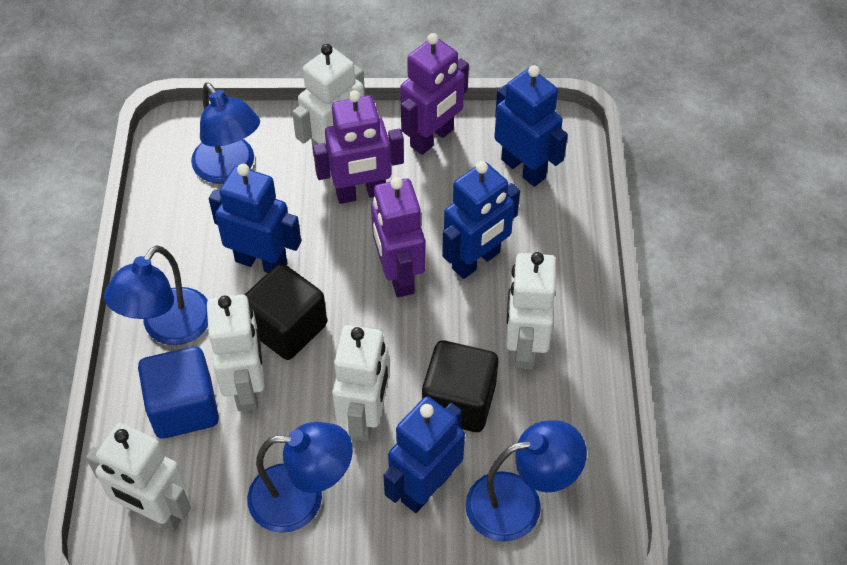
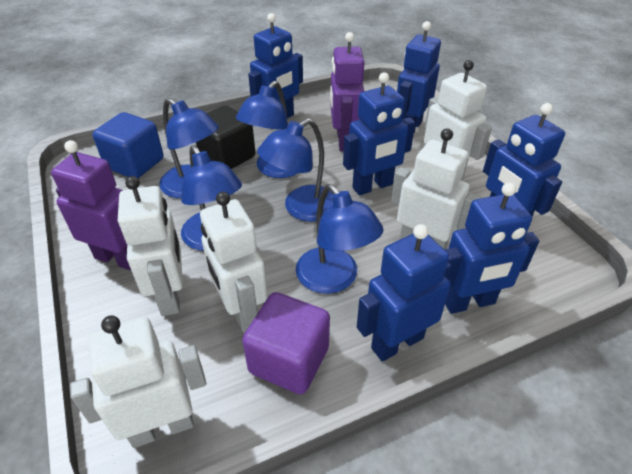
black cube: [245,264,327,360] [422,340,498,432] = 2 -> [196,105,255,169] = 1
blue lamp: [104,245,208,345] [191,82,260,184] [247,422,353,533] [465,420,587,542] = 4 -> [159,98,219,198] [181,145,242,251] [236,81,298,178] [257,118,333,222] [296,184,384,294] = 5
blue robot: [209,164,301,273] [383,396,465,513] [442,161,520,279] [494,65,568,187] = 4 -> [248,13,303,118] [343,72,415,196] [357,224,452,362] [397,21,441,133] [445,182,539,314] [483,103,565,216] = 6
purple cube: none = 0 -> [242,292,330,394] = 1
purple robot: [313,90,404,204] [371,177,425,297] [400,33,469,155] = 3 -> [51,140,131,271] [330,32,364,151] = 2

